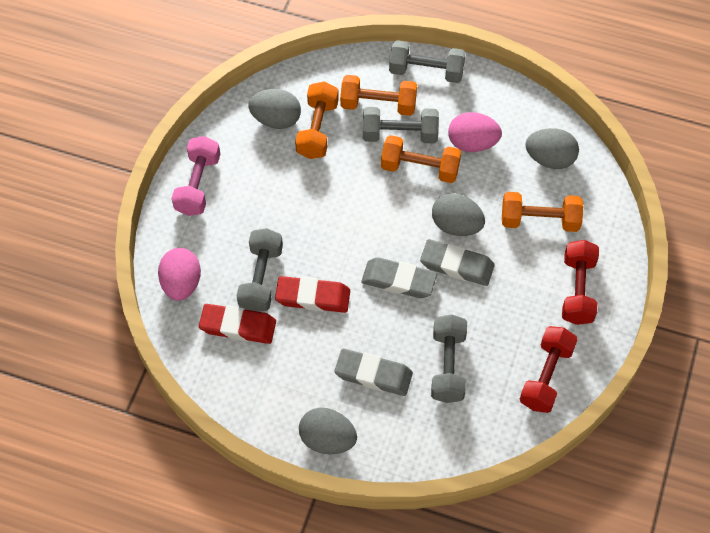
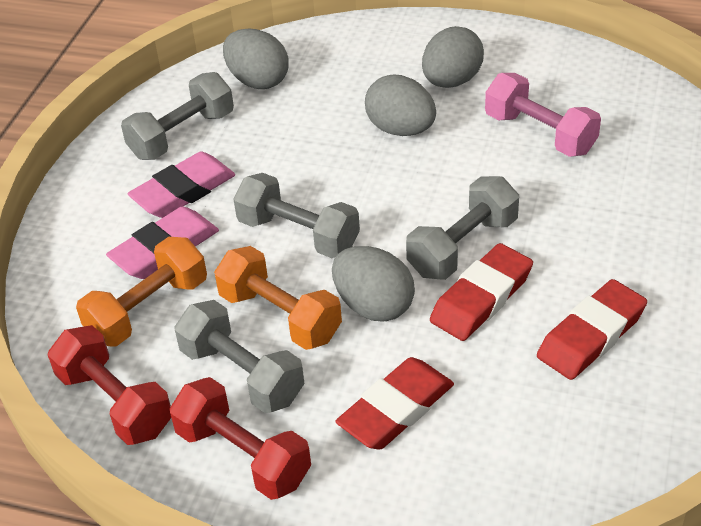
grey eraser: [334,349,413,396] [361,257,437,298] [420,239,495,286] = 3 -> none = 0
orange dumbbell: [295,81,339,159] [340,75,417,116] [381,135,461,183] [502,192,583,232] = 4 -> [76,237,207,347] [214,246,342,350] = 2
pink egg: [158,248,201,300] [448,112,502,152] = 2 -> none = 0
pink eraser: none = 0 -> [106,206,219,279] [127,152,235,218] = 2
red eraser: [199,304,276,344] [275,276,350,313] = 2 -> [336,357,454,450] [430,243,533,341] [537,279,647,380] = 3

